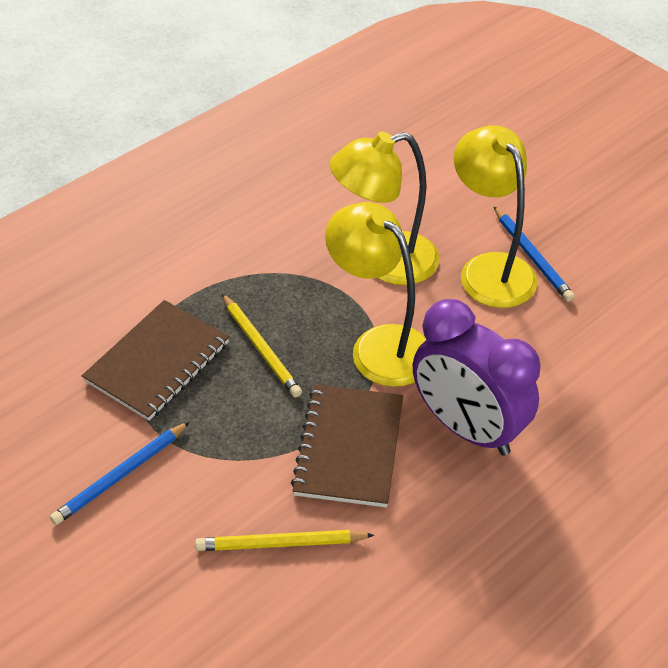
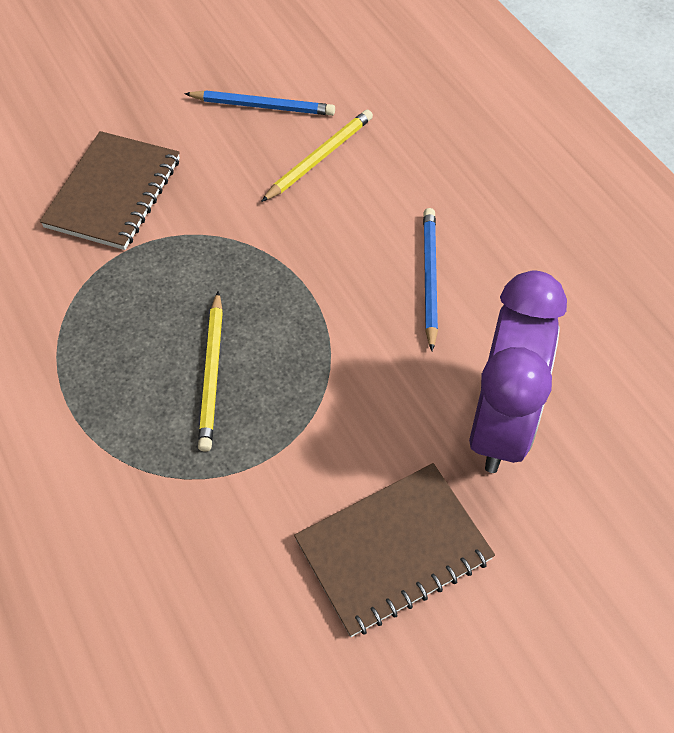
yellow lamp: [325,202,427,387] [330,132,439,285] [454,125,538,308] = 3 -> none = 0

